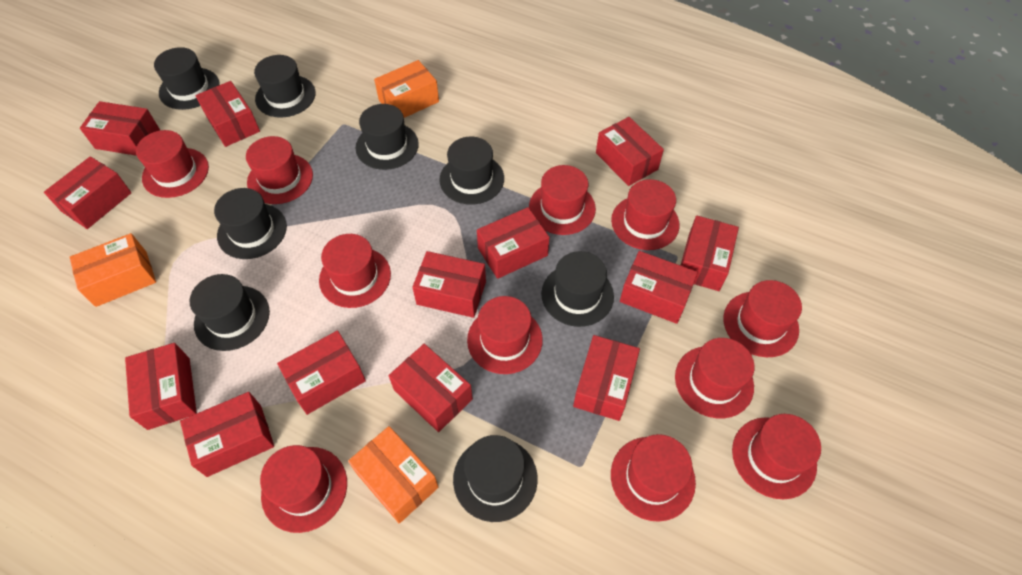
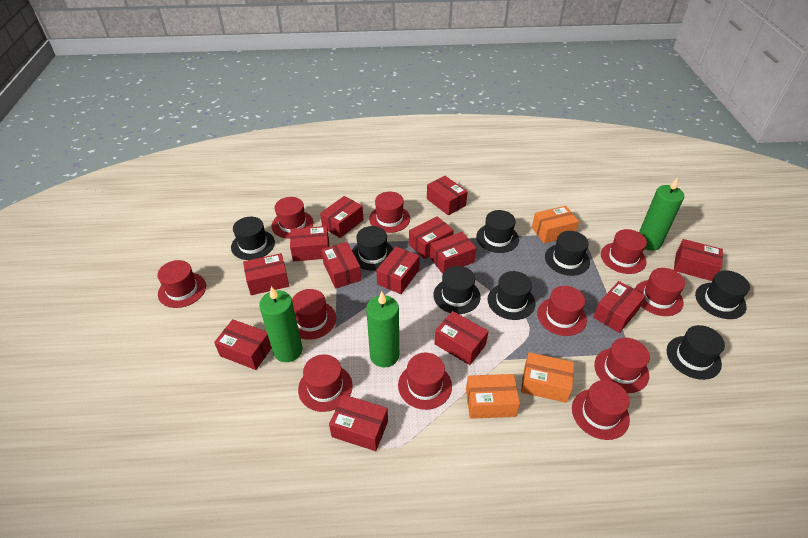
green candle: none = 0 -> [259,286,303,362] [366,292,399,368] [639,177,684,251] = 3

